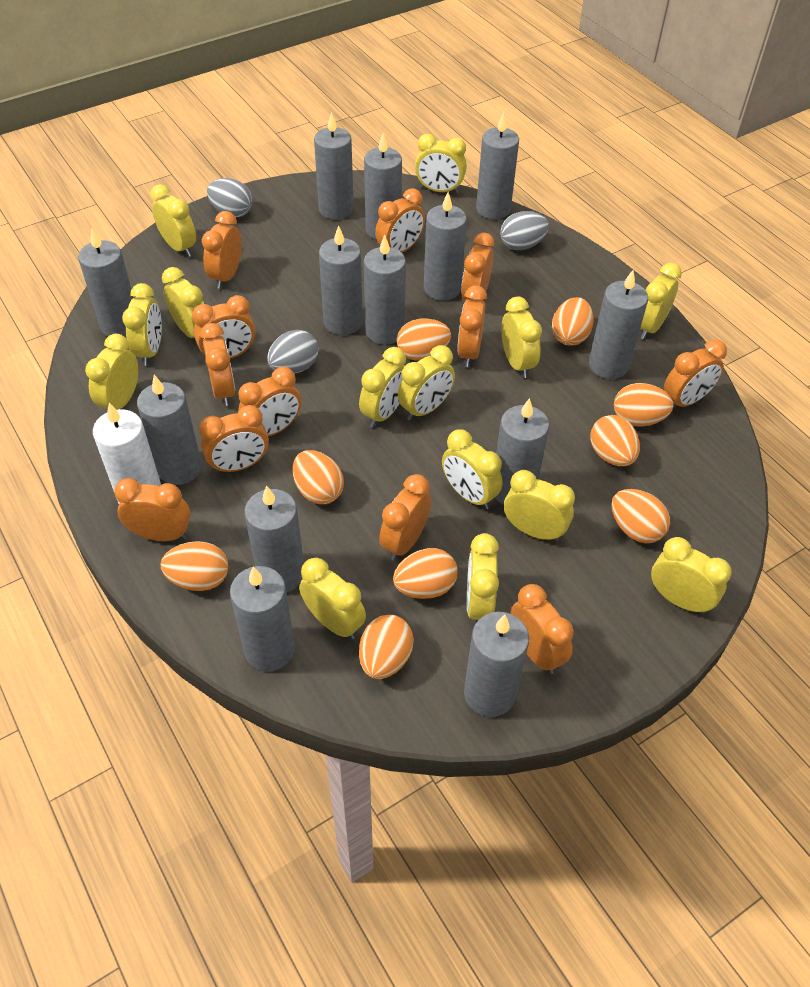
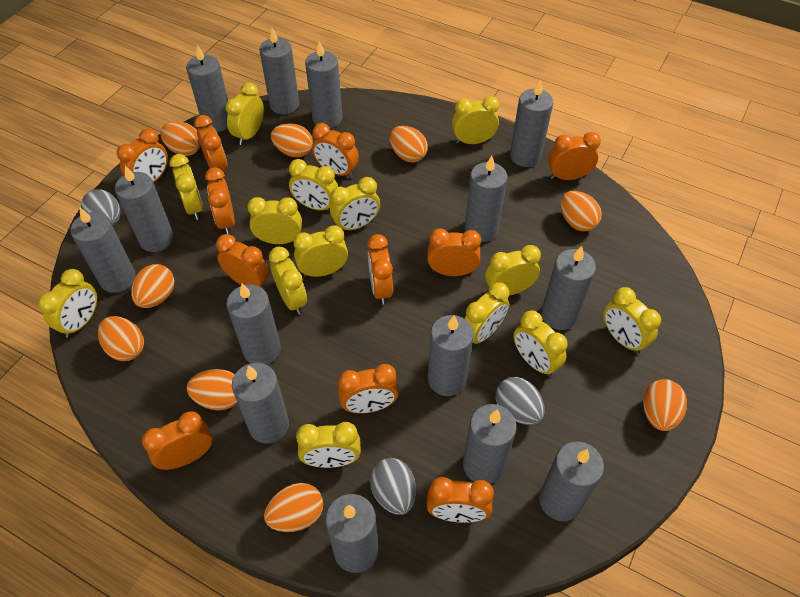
grey candle: [78,229,134,338] [137,375,202,485] [230,566,295,671] [244,486,304,592] [314,112,354,220] [319,225,363,335] [364,134,402,240] [364,235,406,345] [424,192,467,301] [464,612,529,717] [476,112,519,219] [495,398,549,505] [589,270,648,379] = 13 -> [71,208,136,293] [115,166,174,252] [186,45,228,132] [227,283,281,365] [232,363,289,444] [259,28,299,115] [305,41,342,128] [326,494,378,573] [428,315,474,396] [463,404,517,484] [465,156,507,242] [510,80,553,167] [539,441,604,521] [541,246,596,330] = 14
orange clock: [114,478,191,541] [192,295,255,359] [199,405,269,473] [200,323,235,407] [202,211,242,289] [238,367,301,437] [375,188,425,253] [379,474,431,561] [457,285,487,367] [461,233,494,301] [510,584,574,674] [664,339,727,407] = 12 -> [117,128,168,183] [142,412,212,470] [194,115,228,178] [205,167,235,234] [216,234,270,290] [312,123,359,178] [338,364,399,414] [367,234,393,305] [427,229,481,276] [427,477,494,523] [548,132,601,180] = 11
white candle: [93,403,161,504] = 1 -> none = 0

